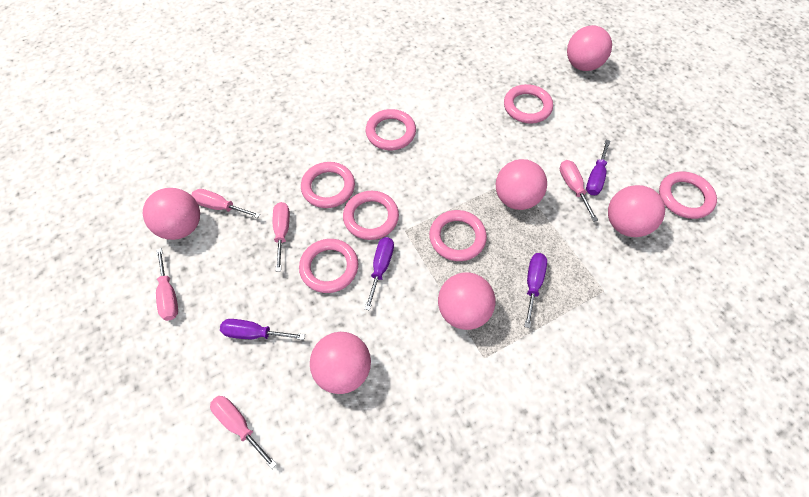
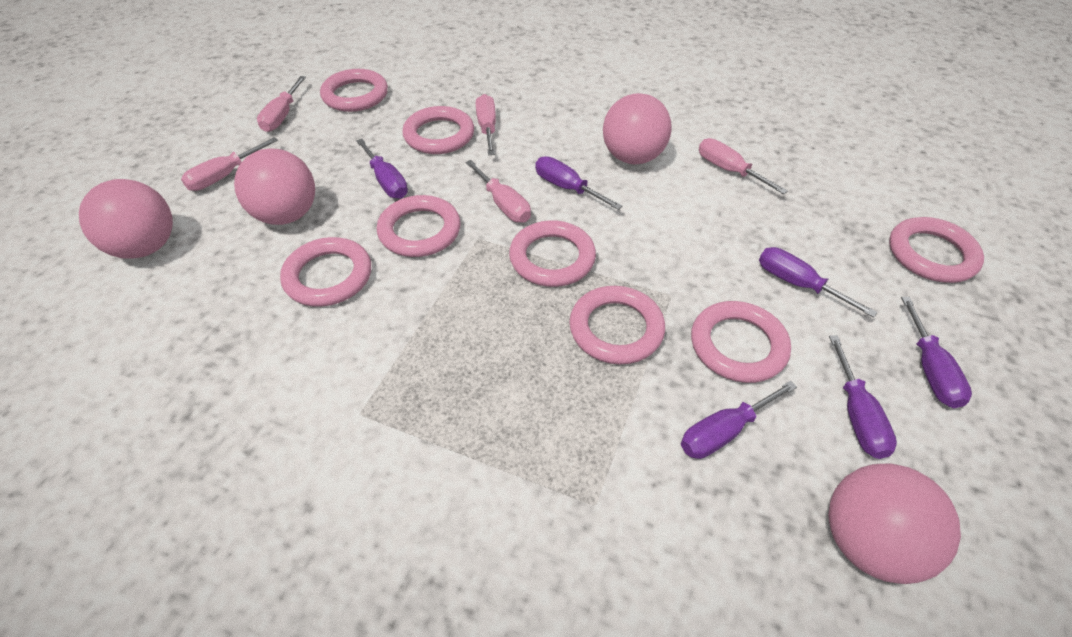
pink ball: [143,188,200,240] [310,332,371,394] [438,272,495,330] [496,159,547,210] [567,25,612,71] [608,185,665,237] = 6 -> [79,179,173,259] [234,149,315,225] [603,93,672,164] [828,463,961,584] = 4
pink ring: [299,239,358,293] [301,162,355,208] [343,191,399,240] [366,109,416,150] [429,210,487,261] [504,84,553,124] [659,171,717,219] = 7 -> [280,237,371,307] [320,69,388,112] [377,195,461,257] [402,106,474,154] [509,220,596,287] [569,286,665,364] [691,301,791,383] [889,217,984,283] = 8
purple screwdriver: [220,319,305,340] [365,237,394,311] [524,253,547,328] [586,140,610,195] = 4 -> [356,139,408,199] [535,156,622,210] [681,381,797,459] [759,247,878,318] [829,335,897,459] [901,297,972,408] = 6

